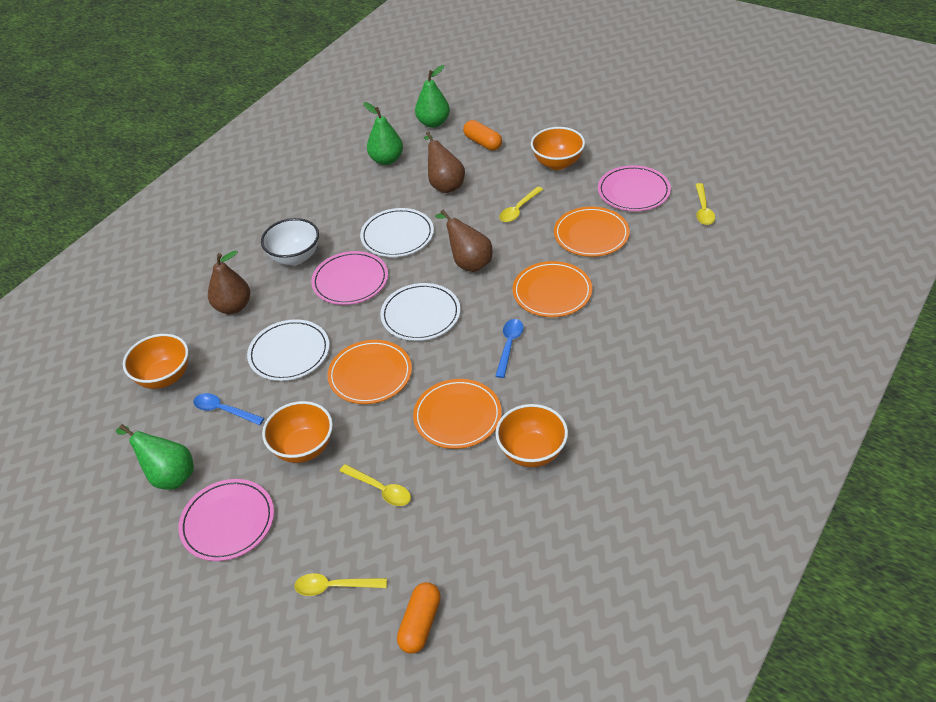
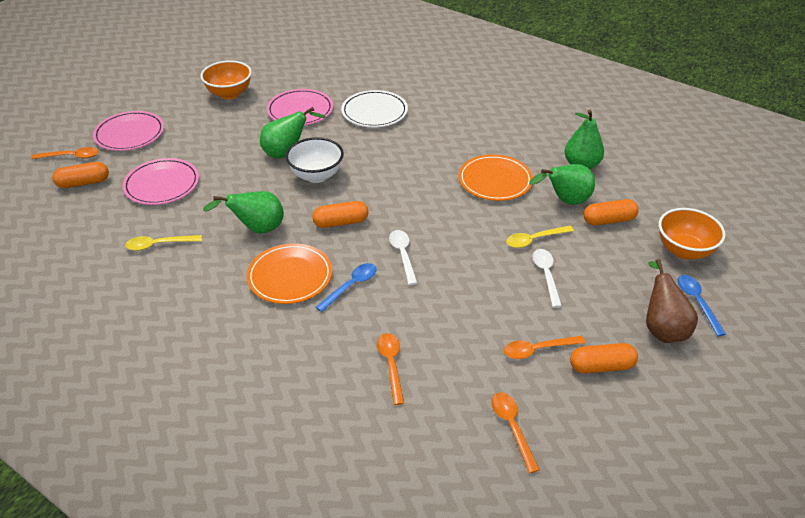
brown pear: [208,250,250,314] [424,131,465,193] [435,210,493,272] = 3 -> [646,259,698,343] = 1
green pear: [116,424,194,490] [363,102,403,165] [415,65,450,128] = 3 -> [203,191,284,233] [260,107,326,158] [529,164,595,205] [565,110,604,169] = 4
orange bowl: [123,334,189,389] [262,401,333,463] [495,404,568,467] [531,127,585,170] = 4 -> [200,60,252,99] [659,208,726,259] = 2
orange capsule: [397,582,441,654] [463,120,502,151] = 2 -> [52,162,109,188] [312,201,368,228] [570,343,638,374] [584,199,639,226] = 4
orange plate: [327,340,412,404] [413,379,502,449] [513,261,592,317] [554,207,630,257] = 4 -> [247,243,332,304] [458,154,533,201] = 2
orange spoon: none = 0 -> [32,147,99,159] [377,333,404,405] [492,392,540,473] [504,336,585,359] = 4
white plate: [247,319,329,381] [360,208,434,257] [380,283,461,341] = 3 -> [341,90,408,127] = 1
white spoon: none = 0 -> [389,230,417,285] [532,249,562,308] = 2
yellow spoon: [294,573,387,596] [340,464,411,506] [499,186,543,222] [695,183,715,225] = 4 -> [125,235,202,251] [506,226,574,248] = 2

